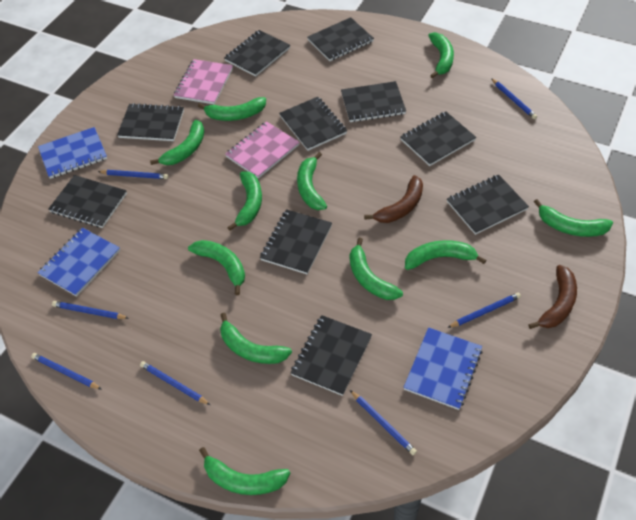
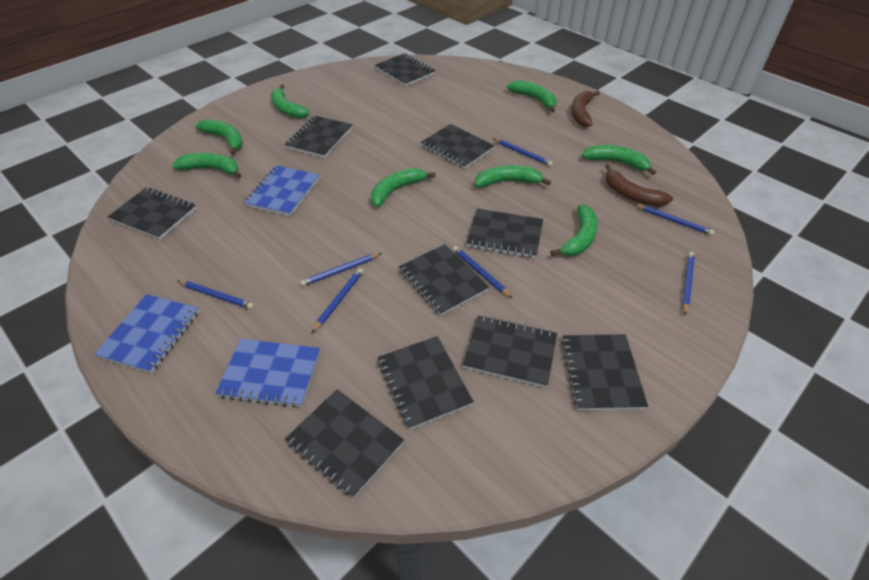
green banana: [150,120,204,165] [188,240,245,295] [198,97,266,121] [199,447,290,495] [220,313,292,364] [227,172,262,231] [297,152,327,210] [350,238,403,300] [405,240,486,270] [428,32,454,78] [534,199,613,237] = 11 -> [172,153,241,178] [195,119,243,155] [271,84,310,118] [371,168,435,207] [475,165,551,187] [507,80,556,112] [551,204,598,256] [582,145,656,175] = 8
pink notebook: [174,59,233,104] [225,121,299,179] = 2 -> none = 0

